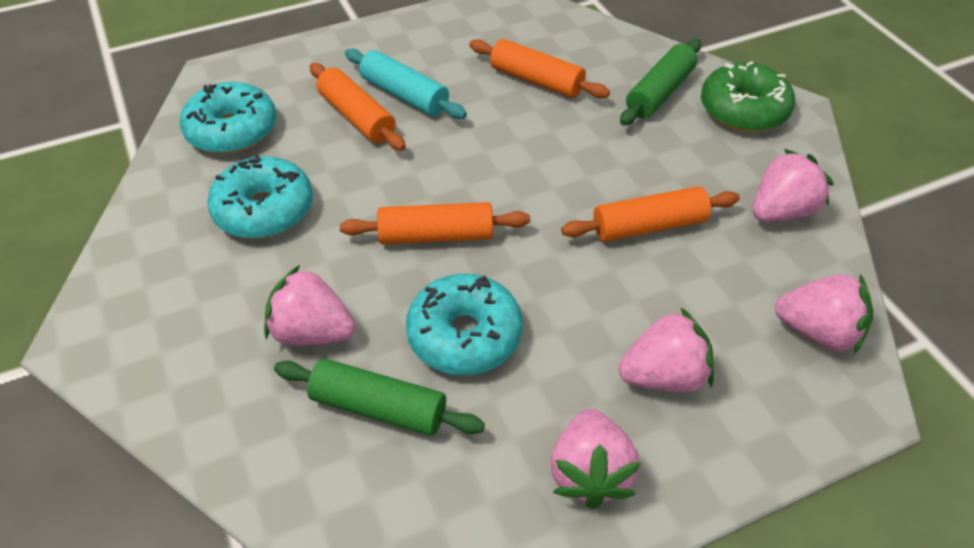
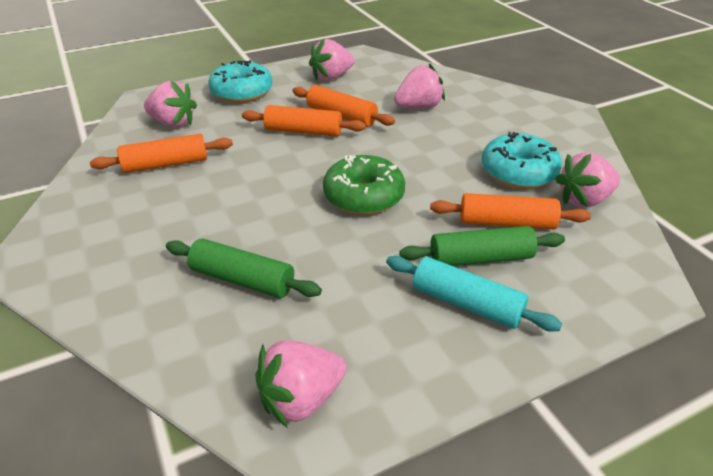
turquoise donut: [180,82,277,154] [207,154,313,239] [406,274,523,375] = 3 -> [208,60,273,103] [482,132,562,189] = 2

